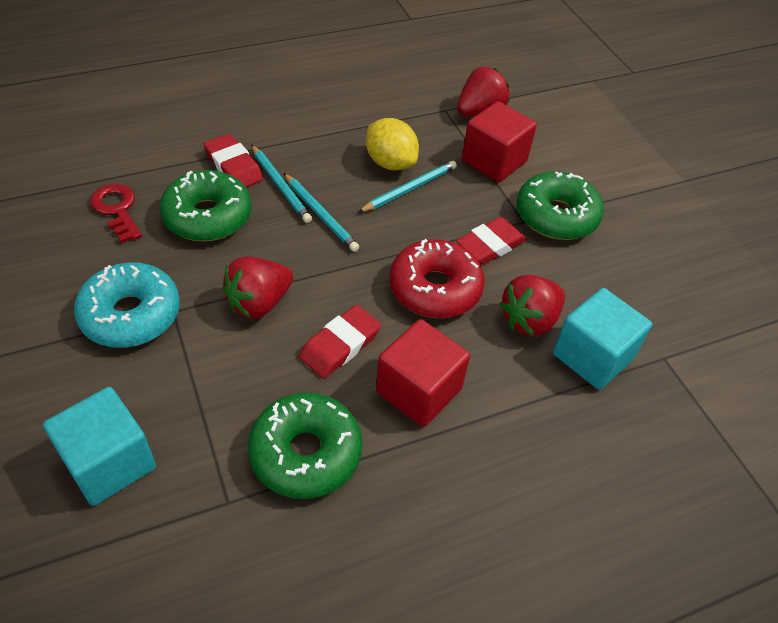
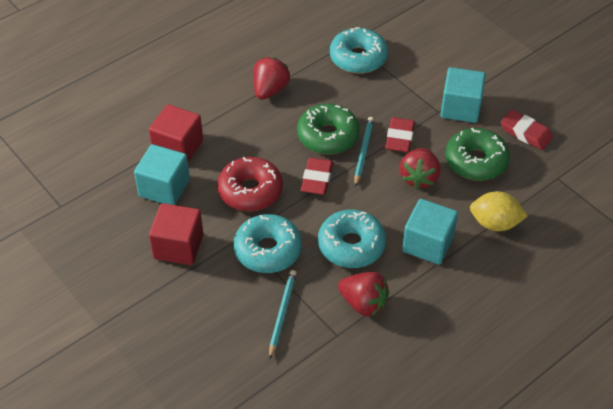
green donut: [160,170,252,241] [248,392,362,499] [516,171,604,240] = 3 -> [297,104,360,154] [445,128,510,181] = 2
red key: [90,184,142,243] = 1 -> none = 0
turquoise cube: [43,387,156,506] [553,288,652,390] = 2 -> [134,144,190,205] [402,199,458,265] [440,67,486,123] = 3
turquoise donut: [74,262,180,348] = 1 -> [233,214,302,273] [318,209,386,268] [330,27,388,74] = 3
turquoise pencil: [251,145,312,223] [284,173,359,252] [358,161,457,213] = 3 -> [269,270,297,359] [354,117,374,187] = 2

